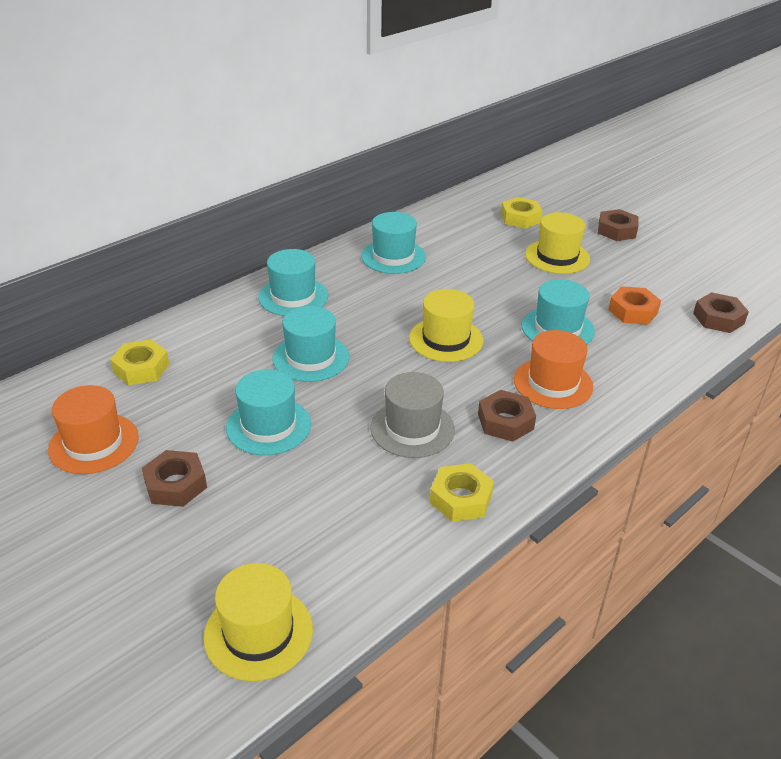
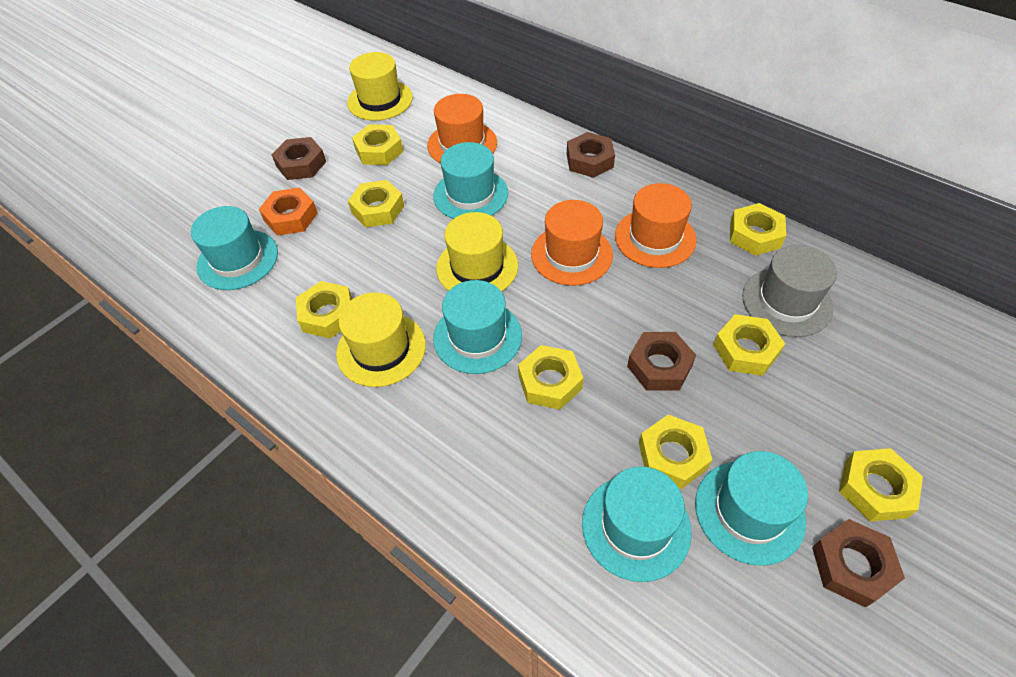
orange hat: [48,385,139,474] [514,330,593,409] = 2 -> [427,94,497,163] [531,200,613,286] [615,183,697,268] = 3
yellow nut: [110,339,169,385] [430,463,494,522] [501,197,543,229] = 3 -> [296,281,352,339] [348,180,404,227] [352,124,403,165] [518,345,583,410] [639,415,712,489] [713,314,785,376] [730,203,786,256] [839,448,923,522] = 8

